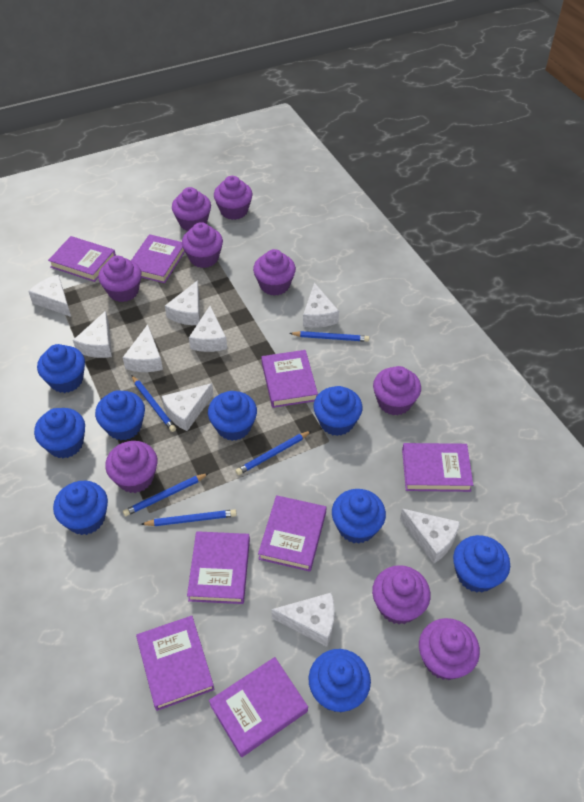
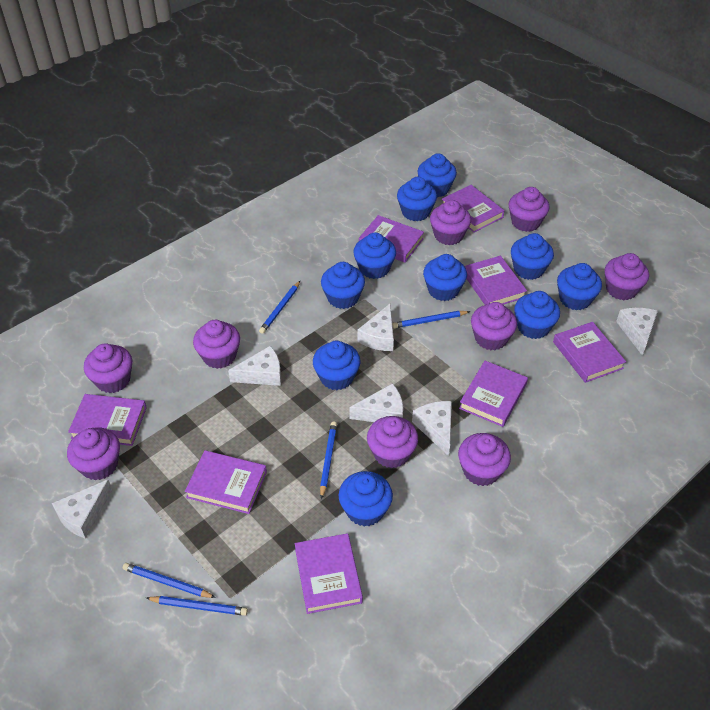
blue cupcake: [34,408,85,458] [37,344,85,393] [53,481,108,535] [95,390,145,440] [208,391,257,441] [309,649,371,712] [313,386,362,436] [332,489,386,544] [453,535,510,593] = 9 -> [313,341,361,390] [321,262,365,309] [339,471,393,527] [353,232,396,279] [397,177,437,221] [417,153,457,197] [423,254,467,301] [511,233,554,280] [514,291,560,339] [557,263,602,310] = 10
white cheese: [28,275,71,317] [73,311,112,358] [122,324,163,372] [162,383,214,431] [165,280,200,325] [189,306,227,352] [271,592,335,647] [303,283,339,328] [400,509,460,563] = 9 -> [52,480,113,539] [228,346,281,386] [349,383,403,422] [357,304,394,351] [412,401,452,456] [616,308,658,356] = 6

